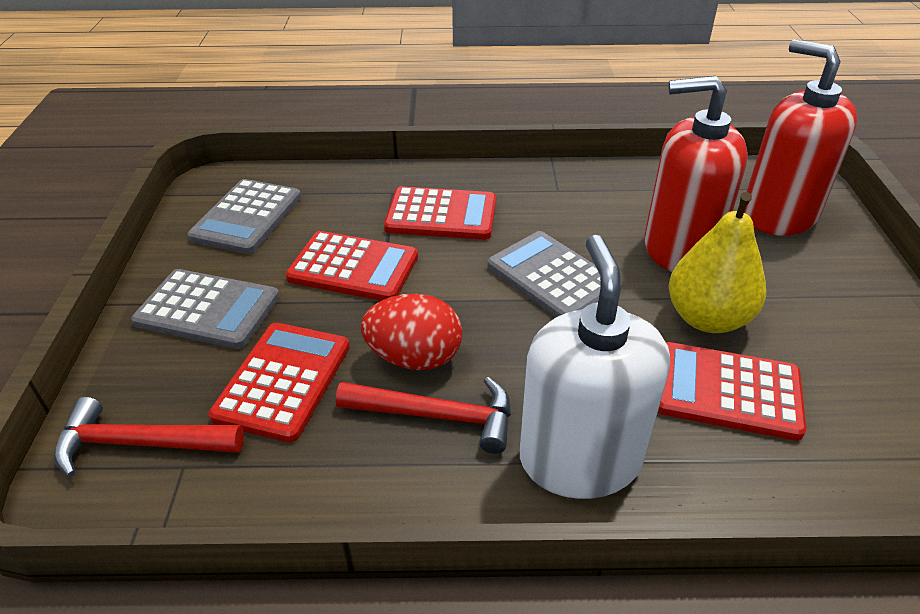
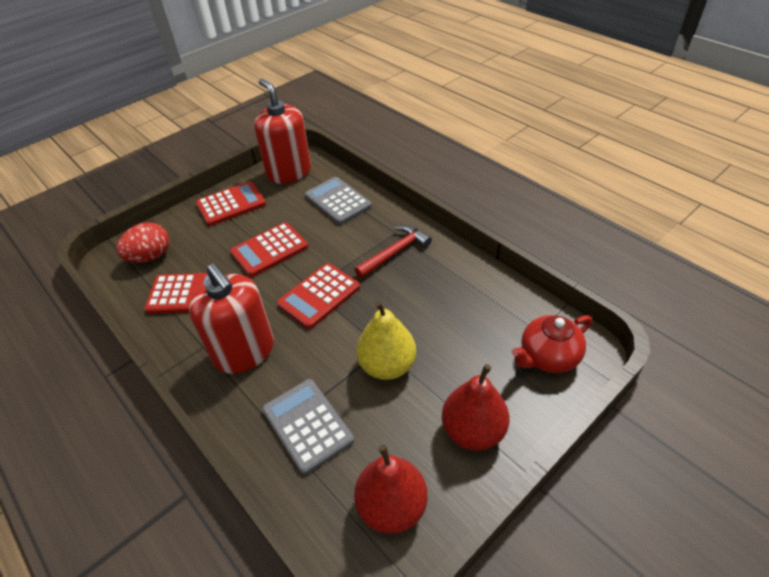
grey calculator: [131,269,279,349] [187,179,301,254] [487,231,622,317] = 3 -> [262,379,354,474] [305,177,372,225] = 2
red hammer: [54,397,244,477] [336,377,511,454] = 2 -> [354,225,432,278] = 1
red pear: none = 0 -> [354,445,428,534] [442,364,509,451] = 2
red teapot: none = 0 -> [512,315,592,373] = 1
white soap dispenser: [520,235,670,499] = 1 -> none = 0

